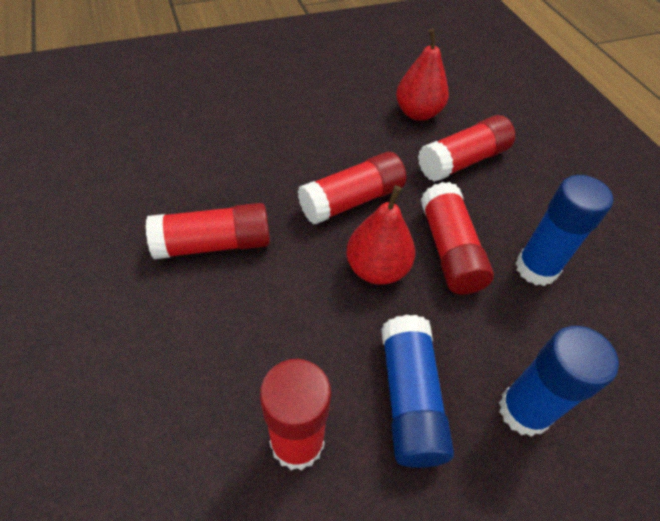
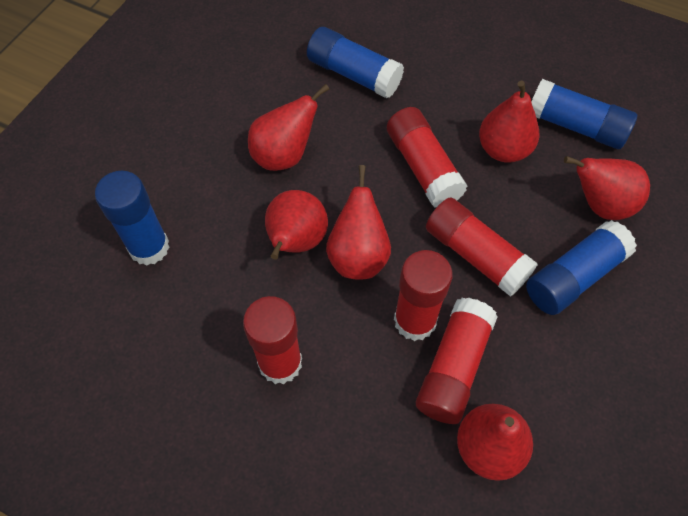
blue glue stick: [381,315,454,468] [499,326,619,437] [515,175,613,286] = 3 -> [95,171,170,265] [307,27,404,98] [526,220,637,315] [531,79,637,149] = 4
red pear: [346,185,415,285] [396,29,449,121] = 2 -> [248,84,329,171] [265,190,328,260] [326,165,391,280] [457,404,533,481] [479,81,539,163] [564,156,650,220] = 6

